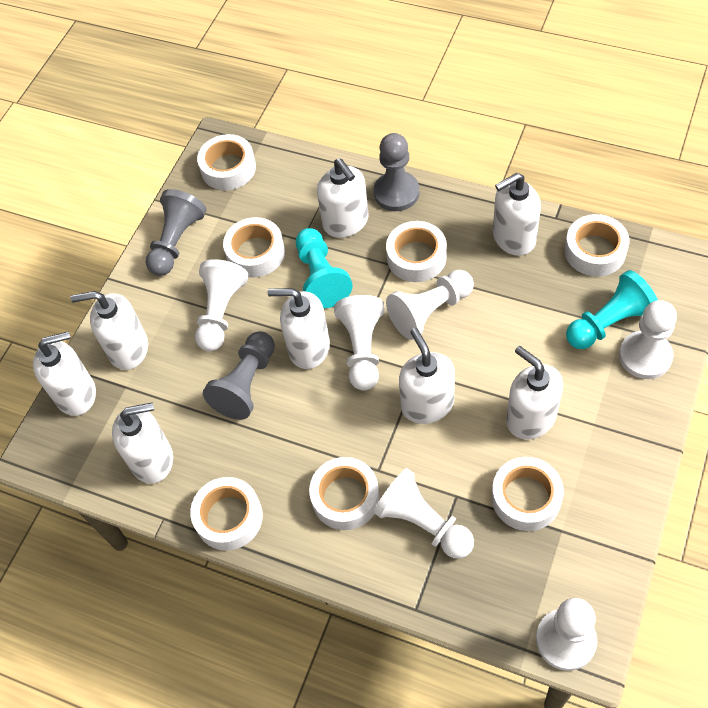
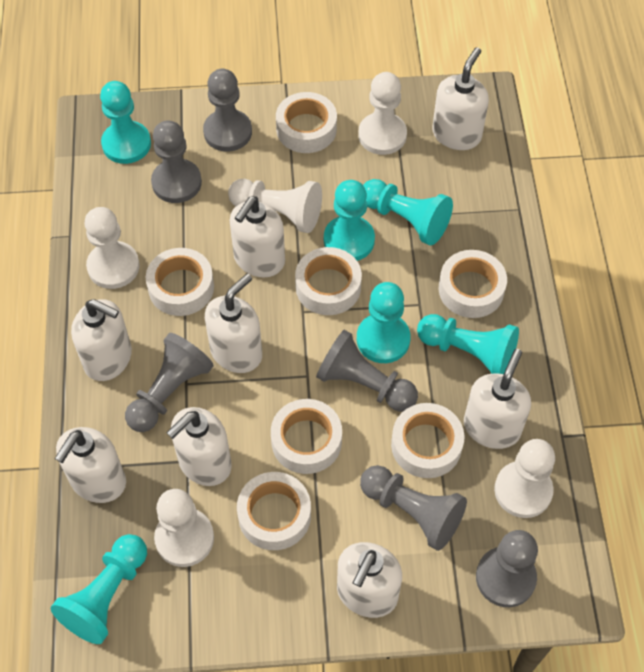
grey pawn: [146,189,206,276] [203,331,275,420] [374,133,419,211] = 3 -> [125,333,214,432] [151,120,202,203] [203,69,252,152] [316,330,418,412] [360,465,467,551] [476,530,538,607] = 6
turquoise pawn: [296,228,353,309] [566,270,658,349] = 2 -> [51,534,147,644] [100,81,151,164] [324,180,375,261] [357,282,411,363] [363,179,453,245] [417,314,519,374] = 6
white pawn: [195,259,248,351] [334,295,385,391] [373,468,474,559] [386,270,474,340] [536,598,597,671] [619,300,677,379] = 6 -> [84,207,140,289] [154,489,214,567] [228,179,322,233] [358,72,407,155] [494,439,555,518] = 5

